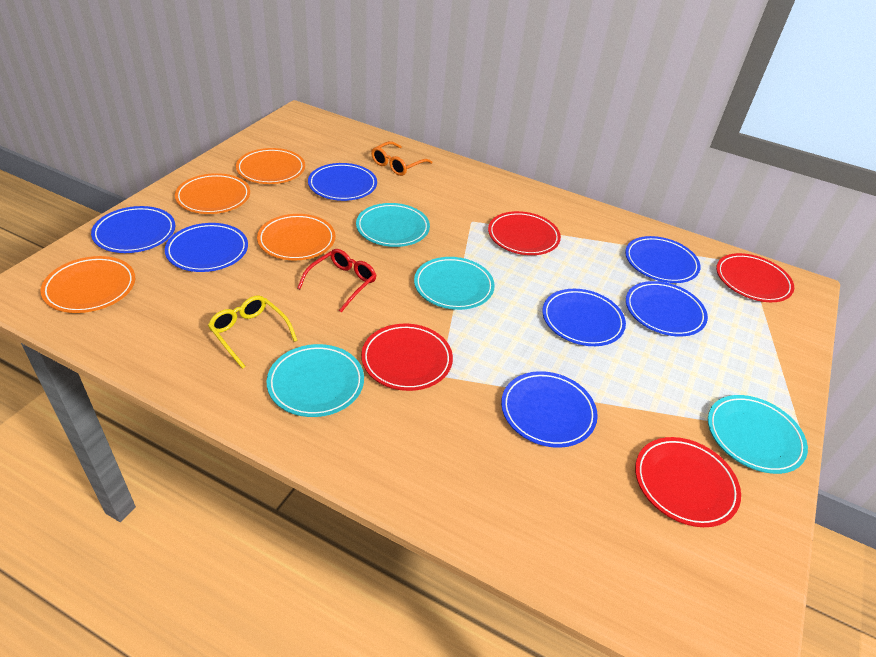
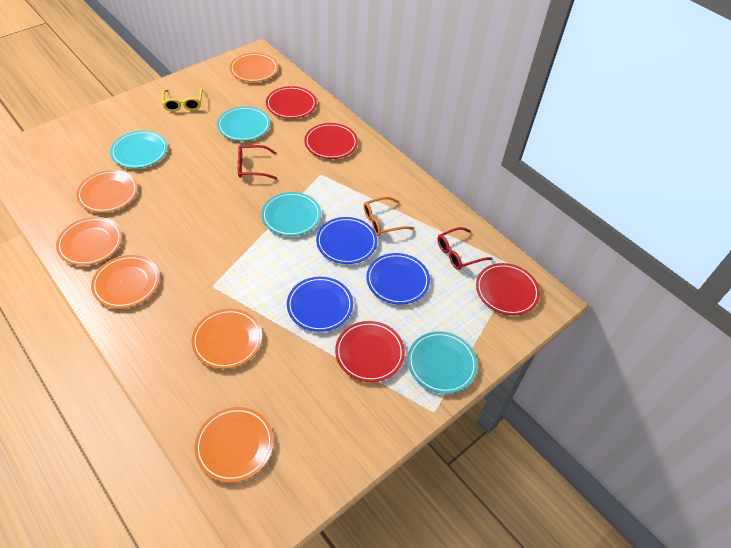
blue plate: [91,206,175,253] [165,223,248,272] [308,163,377,201] [501,371,598,448] [542,289,626,346] [625,236,701,283] [626,281,708,337] = 7 -> [287,277,353,332] [316,217,377,264] [366,253,430,305] = 3
orange plate: [40,256,135,313] [175,173,250,214] [236,148,305,184] [257,214,335,260] = 4 -> [56,217,122,266] [76,170,138,213] [91,255,160,308] [191,309,262,369] [195,407,274,482] [230,53,278,82] = 6
red glasses: [297,249,377,313] = 1 -> [237,145,277,179] [437,227,493,270] = 2

